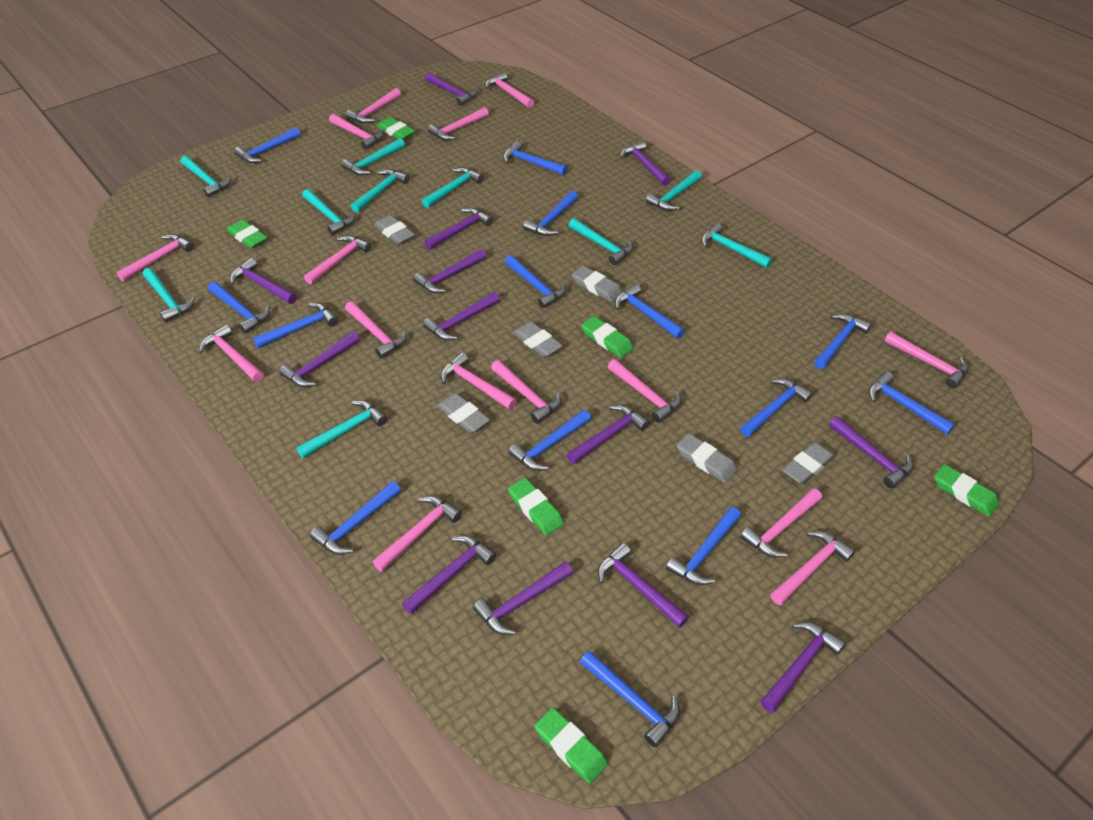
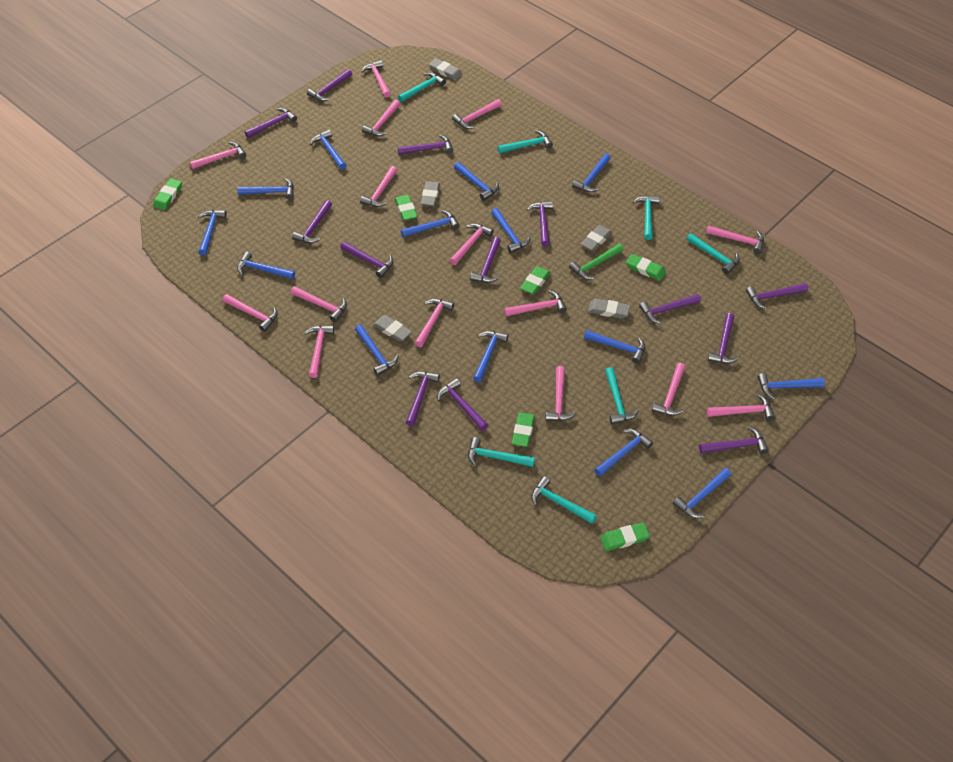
green hammer: none = 0 -> [569,244,624,280] = 1
grey eraser: [374,215,415,245] [436,393,490,433] [513,321,563,357] [572,266,623,302] [677,433,737,483] [782,442,835,484] = 6 -> [373,315,412,342] [421,181,440,206] [429,58,462,81] [581,225,612,251] [588,299,630,319] = 5
turquoise hammer: [143,268,195,323] [181,156,232,197] [296,400,387,459] [302,189,356,235] [341,138,405,175] [351,169,410,213] [422,167,484,208] [569,218,633,265] [646,170,702,211] [701,223,772,268] = 10 -> [398,72,446,102] [468,437,535,467] [497,130,553,153] [531,476,597,524] [605,367,639,424] [633,196,660,240] [686,233,740,274] = 7

